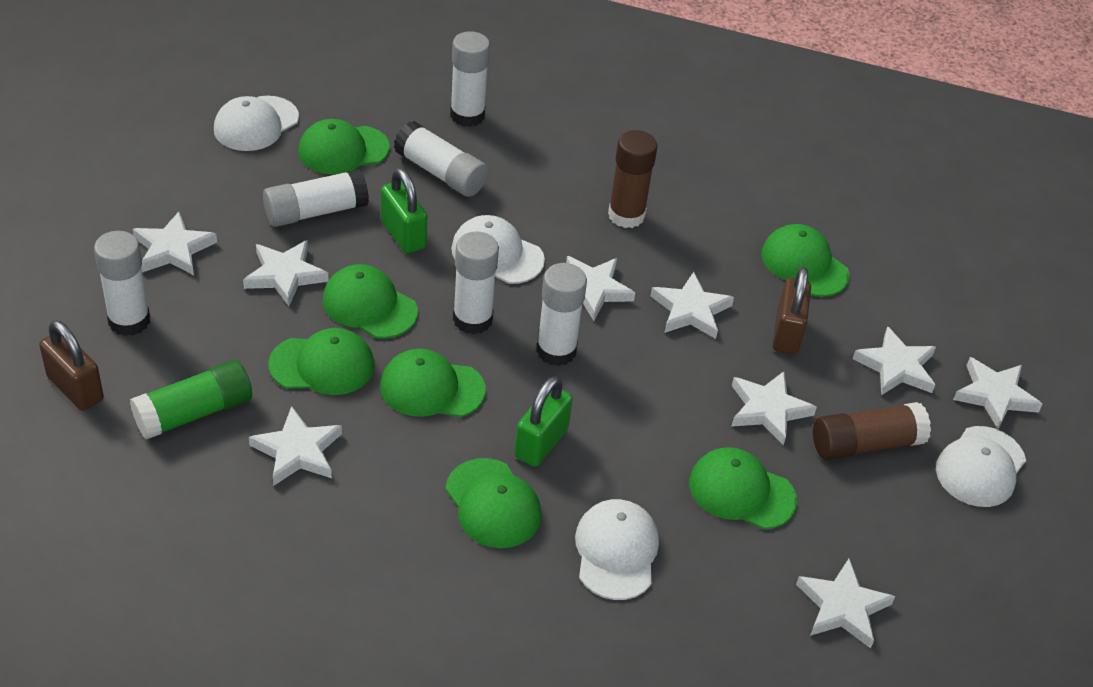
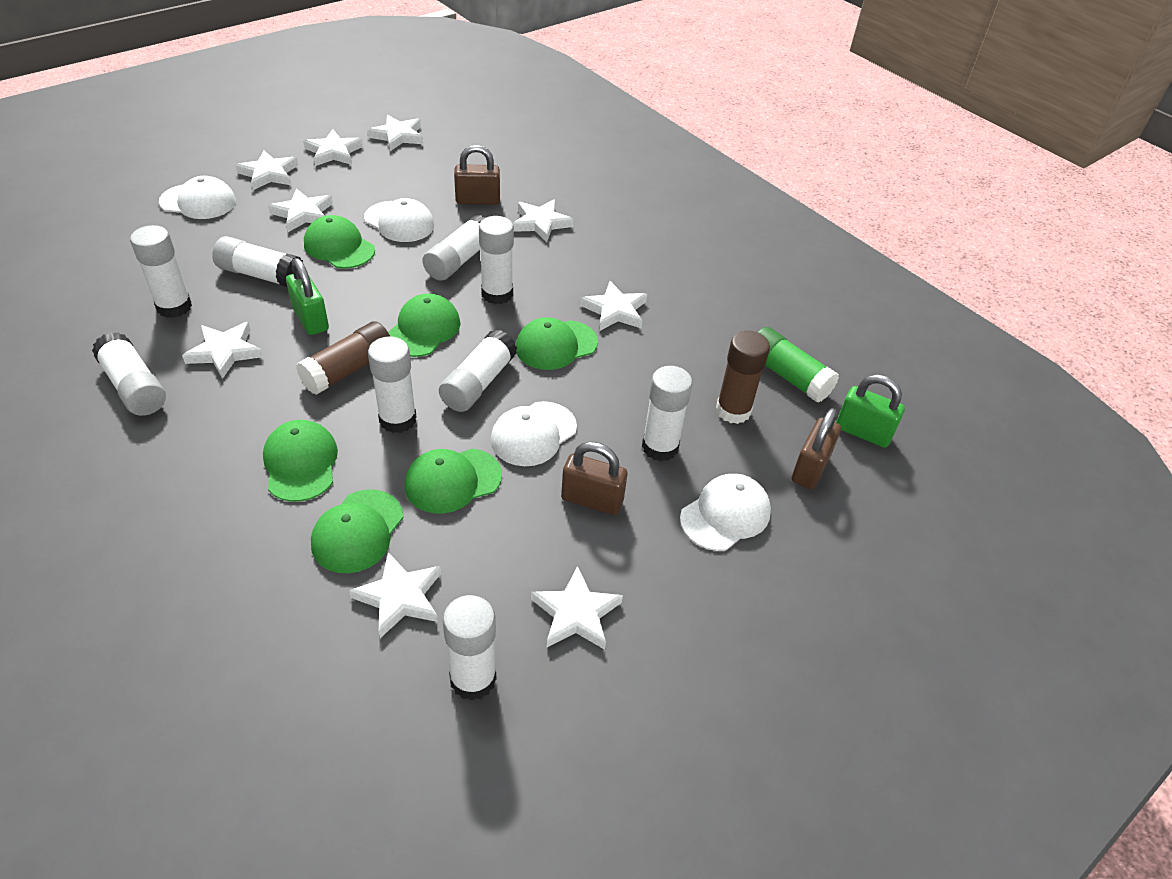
brown padlock: [39,320,104,411] [773,267,811,354] = 2 -> [454,145,500,205] [561,442,627,515] [792,408,841,489] = 3
green cap: [268,328,375,395] [298,119,390,174] [322,264,418,338] [380,349,486,417] [445,458,541,548] [689,447,797,529] [761,224,850,297] = 7 -> [263,420,338,502] [304,215,375,269] [311,489,403,573] [388,294,460,357] [404,449,502,513] [516,317,598,370] = 6
white glue stick: [94,231,150,336] [263,169,369,227] [394,121,488,197] [450,31,490,127] [453,231,499,334] [536,263,587,366] = 6 -> [92,332,166,416] [130,225,192,318] [212,236,303,287] [368,337,416,433] [422,215,486,281] [439,330,517,412] [443,595,496,701] [479,216,514,304] [642,366,693,461] = 9

